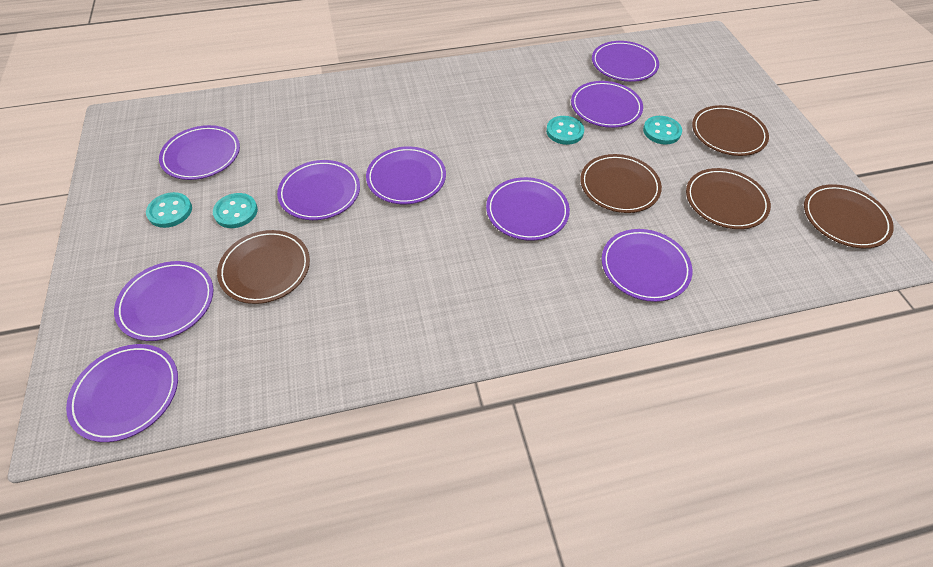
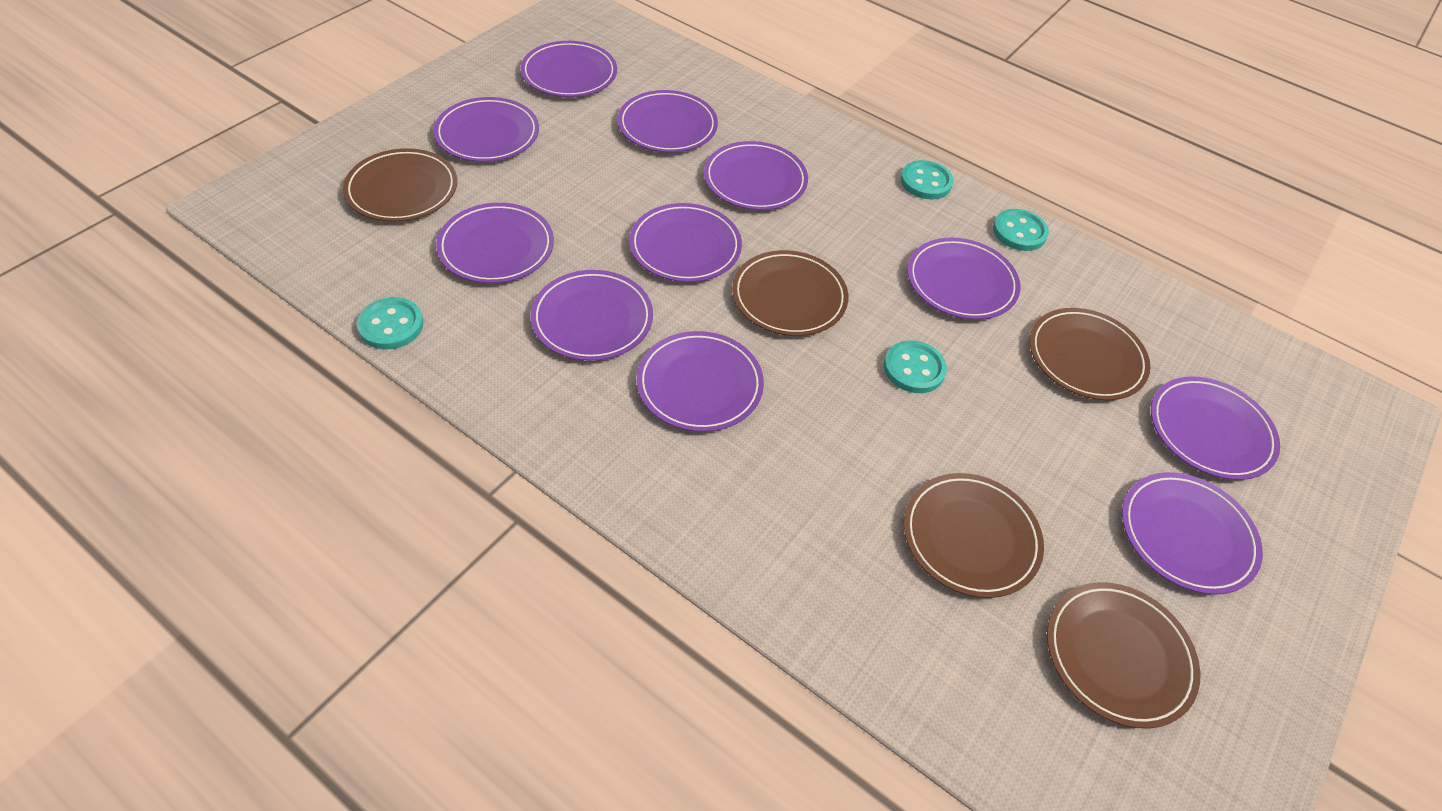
purple plate: [66,344,178,442] [114,261,214,341] [159,125,240,180] [277,160,360,220] [366,147,446,204] [486,177,570,241] [571,81,643,128] [592,41,659,82] [602,229,693,302] = 9 -> [434,97,539,162] [436,203,554,283] [521,41,617,97] [531,270,653,361] [618,90,718,153] [629,203,742,282] [637,331,764,432] [704,141,808,210] [907,238,1020,320] [1122,472,1263,595] [1151,376,1280,480] = 11

